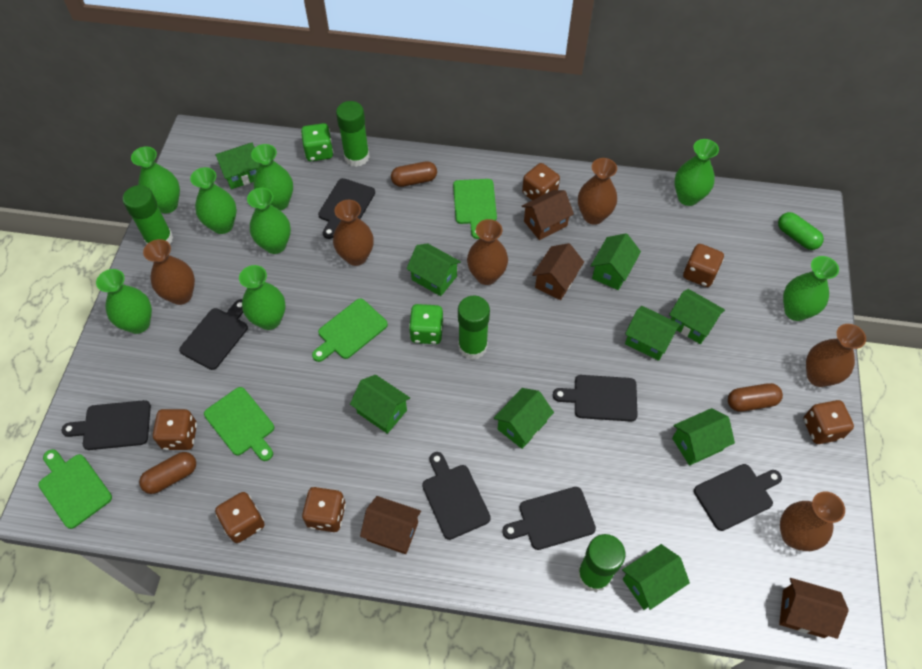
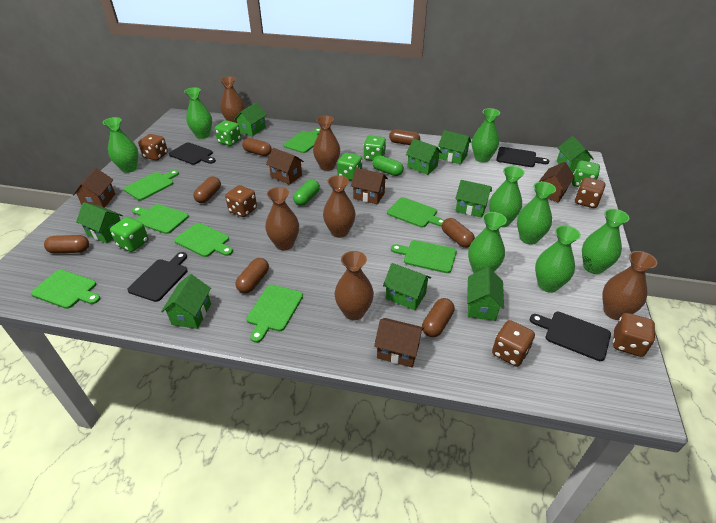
black cutting board: [62,400,151,450] [179,299,248,370] [318,178,375,239] [422,452,491,540] [502,487,596,550] [553,375,638,422] [694,464,782,531] = 7 -> [127,252,188,302] [169,142,216,165] [496,147,549,167] [530,312,611,361] = 4
brown capsule: [139,452,196,494] [391,161,437,187] [728,383,783,412] = 3 -> [44,235,89,254] [193,176,221,203] [235,258,269,293] [242,138,272,156] [389,129,420,145] [422,298,455,337] [442,218,475,248] = 7
brown dice: [153,409,197,450] [215,492,265,543] [302,487,346,532] [522,163,560,200] [683,244,724,287] [804,400,854,444] = 6 -> [138,134,168,160] [225,185,257,217] [492,320,535,367] [575,177,605,208] [613,313,655,357] = 5
brown house: [360,496,421,554] [521,190,574,240] [532,243,584,300] [779,578,849,639] = 4 -> [73,168,115,208] [266,148,304,185] [351,168,388,204] [374,318,424,367] [539,162,575,202] = 5
green capsule: [778,212,824,250] = 1 -> [293,179,320,206] [372,156,404,176] = 2
green cutting board: [38,449,112,529] [204,387,274,461] [312,299,388,362] [453,179,497,239] = 4 -> [31,270,100,309] [124,170,179,200] [132,204,189,234] [174,223,233,257] [246,285,303,343] [284,128,320,153] [387,197,444,228] [391,240,457,273] = 8
green dice: [301,123,333,161] [409,304,444,344] = 2 -> [110,217,148,252] [215,120,241,146] [337,153,362,181] [364,135,386,161] [572,160,600,187] = 5
green glue stick: [123,185,173,245] [336,101,370,167] [458,296,490,360] [577,534,625,592] = 4 -> none = 0

